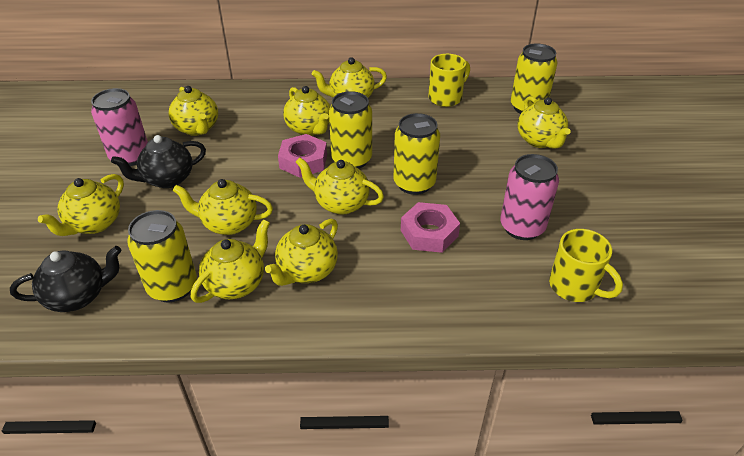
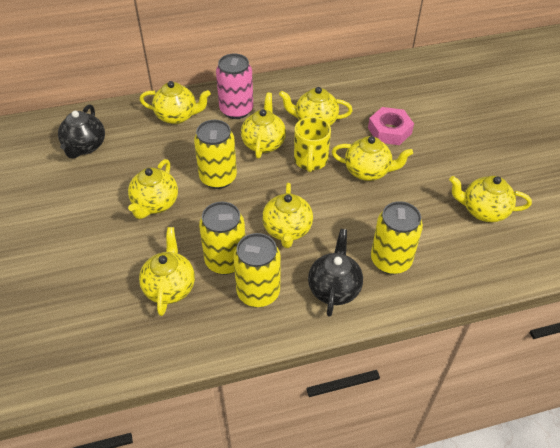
pink can: [91,88,148,166] [500,154,559,240] = 2 -> [216,53,253,119] = 1
pink nut: [278,134,327,178] [401,202,460,253] = 2 -> [368,107,414,145] = 1
yellow mug: [428,54,470,107] [549,229,623,302] = 2 -> [294,117,331,172] = 1
yellow teapot: [38,174,124,236] [169,86,218,136] [173,179,273,235] [191,219,270,303] [265,219,338,286] [283,86,330,136] [296,158,384,215] [312,57,387,98] [517,96,571,149] = 9 -> [128,159,178,219] [139,227,195,316] [140,81,211,124] [241,93,286,159] [262,183,313,248] [279,87,353,126] [332,136,413,181] [449,176,532,222] = 8

